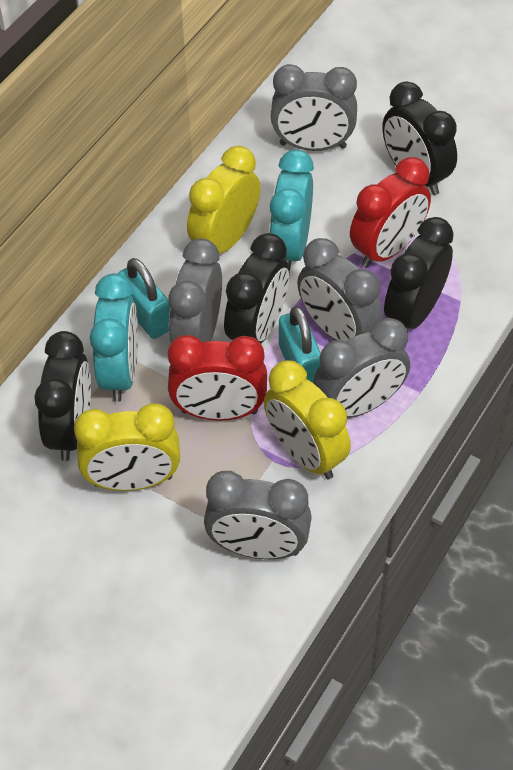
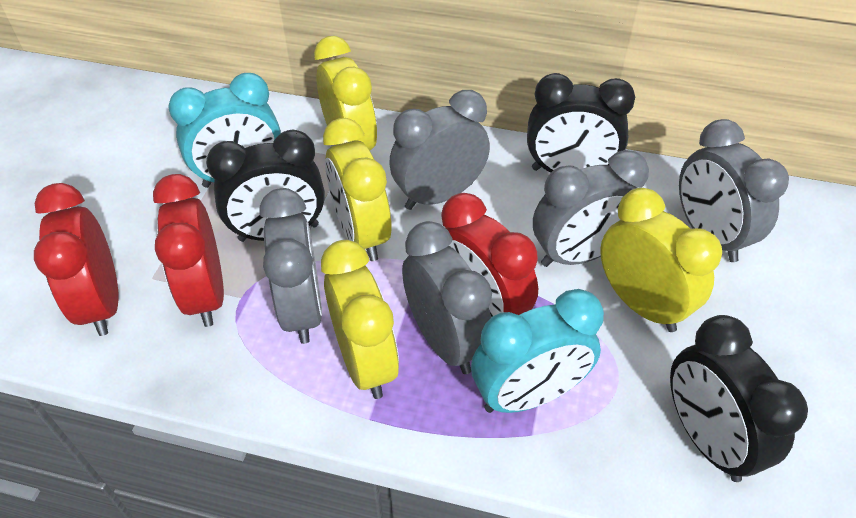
black clock: [34,331,91,461] [224,233,289,344] [383,82,457,195] [384,217,454,329] = 4 -> [206,129,325,242] [527,73,635,172] [670,315,808,482] = 3
red clock: [168,335,267,421] [350,157,431,268] = 2 -> [34,183,119,336] [153,174,224,327] [441,193,538,317] = 3
turquoise padlock: [117,258,170,339] [279,306,321,383] = 2 -> none = 0
yellow clock: [74,403,180,491] [187,146,261,253] [264,361,351,479] = 3 -> [314,36,377,151] [321,240,399,399] [323,118,392,261] [600,188,722,332] = 4

